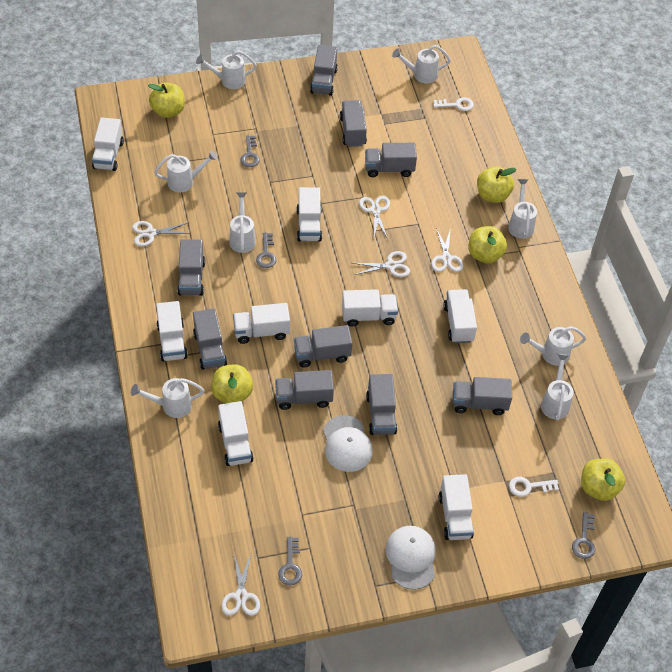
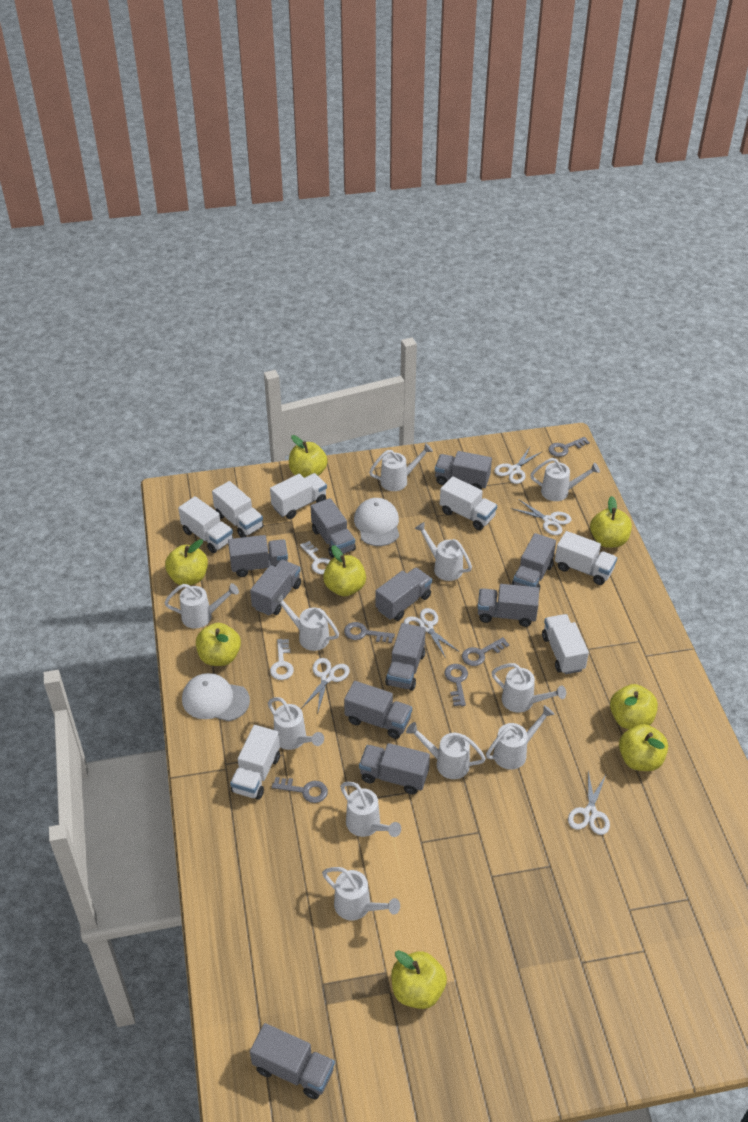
grey key: [240,135,260,167] [256,233,276,268] [278,537,302,585] [572,512,595,559] = 4 -> [272,777,328,803] [344,622,395,643] [444,664,468,706] [462,637,509,666] [548,437,590,457] = 5
grey truck: [177,239,205,296] [193,308,227,370] [275,370,334,410] [294,325,352,368] [310,45,338,96] [340,100,367,147] [365,143,417,177] [366,374,397,435] [453,377,512,415] = 9 -> [228,535,288,577] [250,560,301,616] [250,1023,335,1099] [311,498,356,558] [344,681,412,739] [359,743,430,795] [375,568,432,621] [385,623,426,691] [435,451,492,489] [478,584,539,627] [512,533,556,591] = 11
white truck: [92,117,124,171] [156,301,188,361] [218,401,254,466] [233,303,290,344] [297,187,322,242] [342,289,398,327] [439,474,474,540] [443,289,477,343] = 8 -> [178,496,233,553] [212,481,264,538] [230,725,280,800] [270,473,327,519] [440,476,497,530] [542,614,589,674] [555,531,617,585] = 7
white watering can: [131,378,204,418] [154,151,218,192] [196,50,257,89] [229,192,256,253] [392,45,451,83] [508,179,537,239] [520,326,586,366] [541,354,574,421] = 8 -> [164,583,239,629] [268,697,324,750] [273,593,339,651] [322,867,400,920] [340,782,401,837] [369,443,433,491] [406,722,486,779] [415,522,472,581] [486,705,555,770] [492,663,566,713] [530,458,600,501] = 11
yellow apple: [148,82,185,118] [211,364,253,403] [469,226,507,264] [477,167,517,203] [581,459,625,501] = 5 -> [165,539,208,585] [196,623,241,666] [289,435,328,478] [323,545,366,596] [391,950,447,1009] [590,496,632,548] [610,684,658,729] [619,724,668,771] = 8

